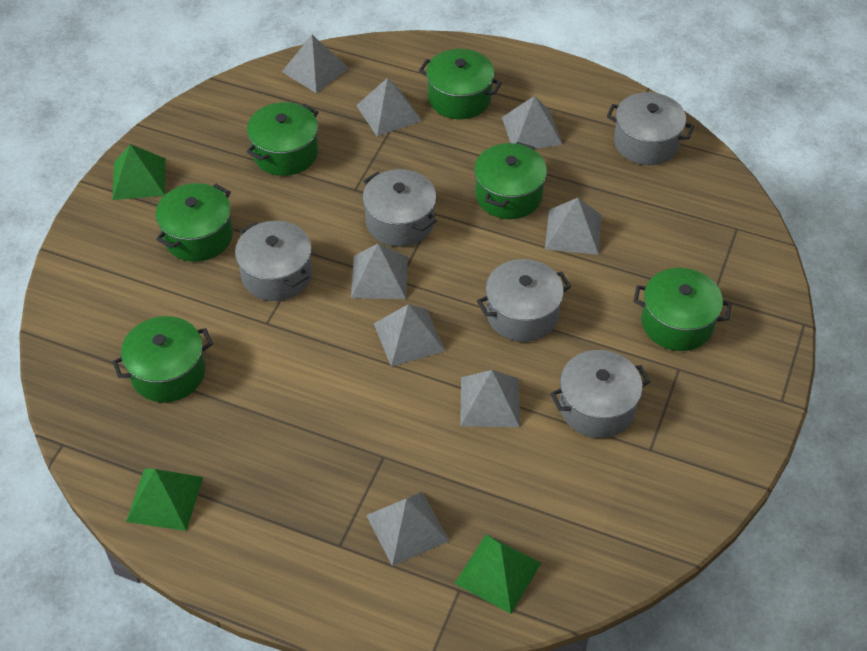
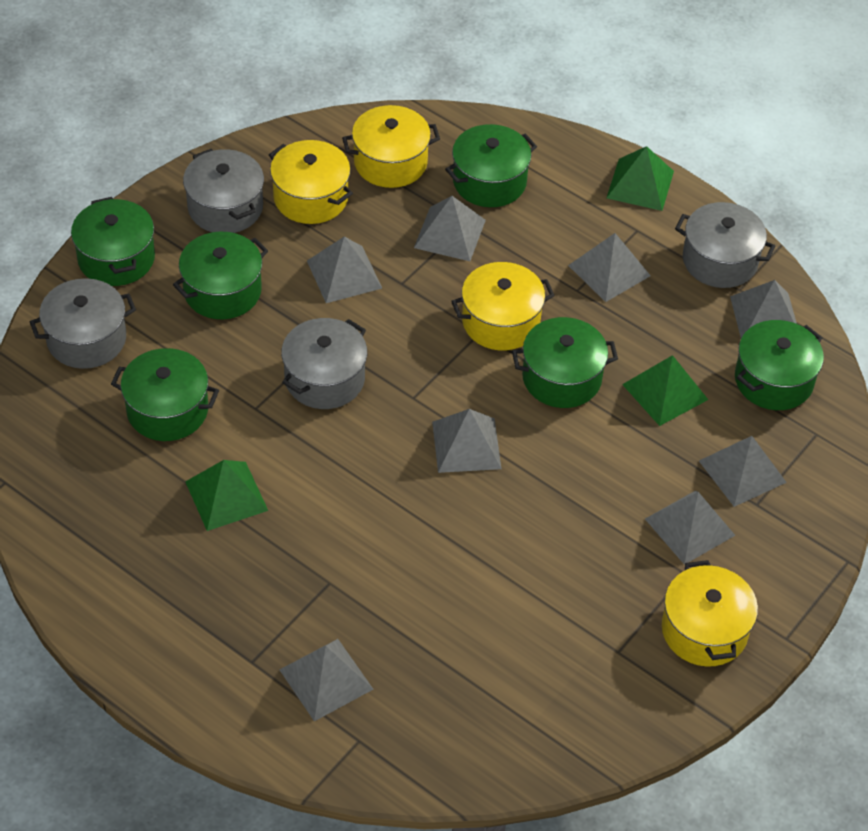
grey pot: [235,221,312,301] [363,169,437,247] [477,259,571,342] [550,350,651,438] [607,92,694,165] = 5 -> [30,278,136,369] [183,149,264,233] [281,318,367,409] [675,202,775,288] = 4
yellow pot: none = 0 -> [269,140,353,224] [342,105,440,188] [451,262,555,350] [662,560,758,667] = 4

